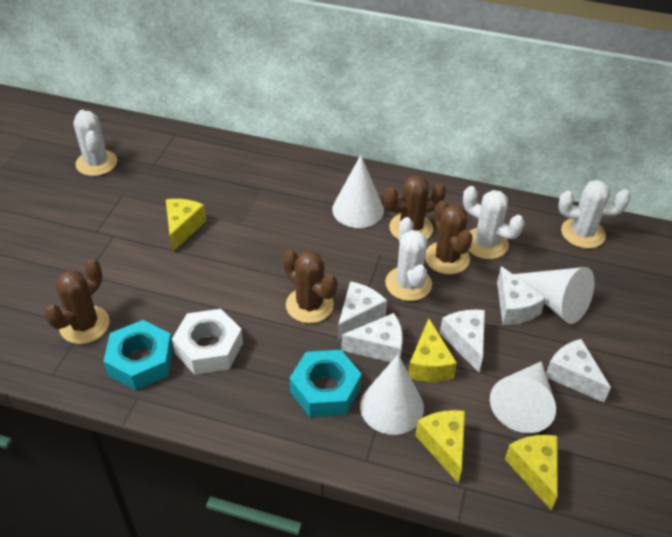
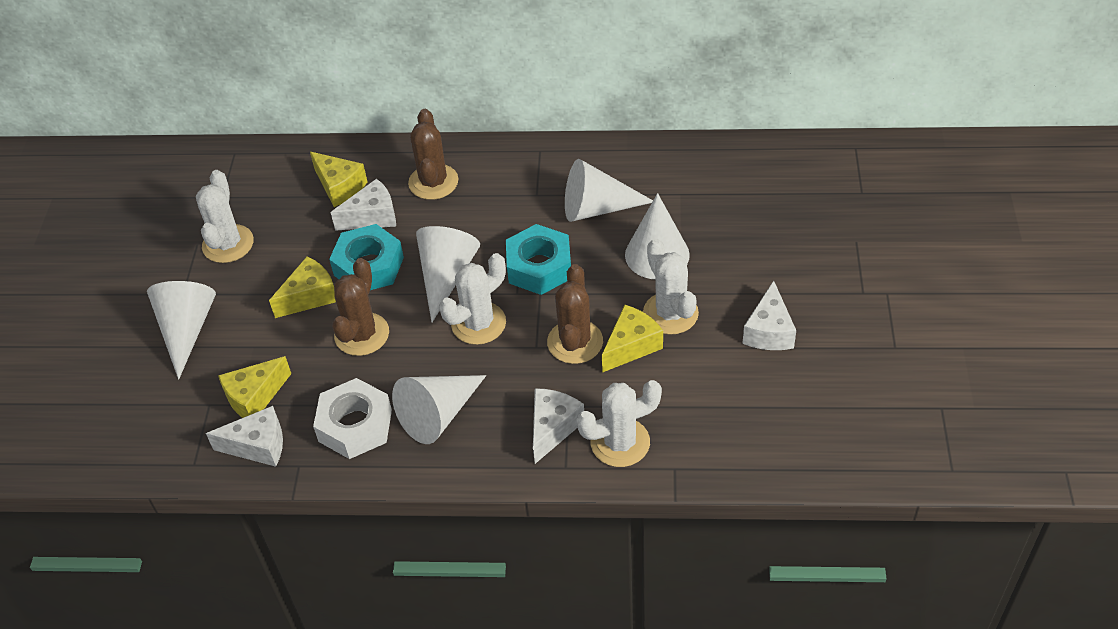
brown cactus: [44,259,110,344] [283,250,337,323] [384,175,446,240] [425,200,473,274] = 4 -> [332,258,389,356] [408,109,458,200] [547,264,603,364] = 3
white cheese: [338,281,387,340] [341,313,403,362] [440,310,485,372] [497,266,546,325] [546,339,611,403] = 5 -> [206,406,283,467] [330,179,396,231] [533,388,584,464] [742,281,796,350] = 4
white cone: [332,155,384,228] [360,354,424,435] [490,361,556,433] [513,267,595,324] = 4 -> [147,281,216,380] [392,375,486,444] [416,226,480,322] [565,159,653,222] [625,193,690,279] = 5

